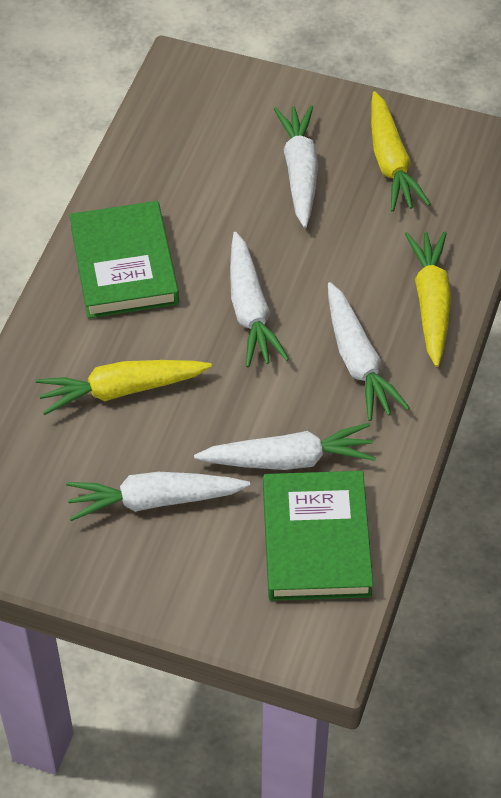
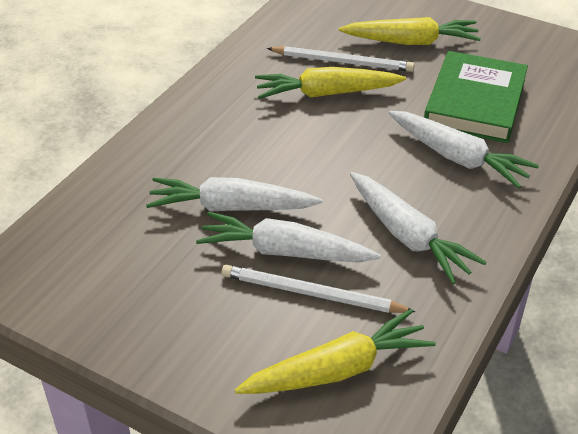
green book: [70,201,179,318] [263,471,373,601] = 2 -> [424,51,528,143] = 1
white carrot: [66,472,250,521] [194,423,376,470] [230,232,289,367] [274,105,318,228] [328,282,410,421] = 5 -> [146,177,322,211] [196,212,381,263] [350,172,487,284] [389,111,539,189] = 4
white pencil: none = 0 -> [222,265,415,313] [267,46,415,72] = 2

